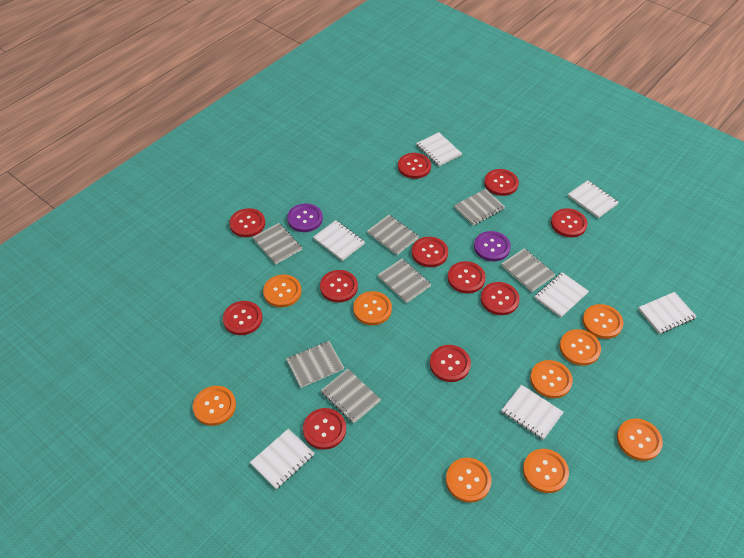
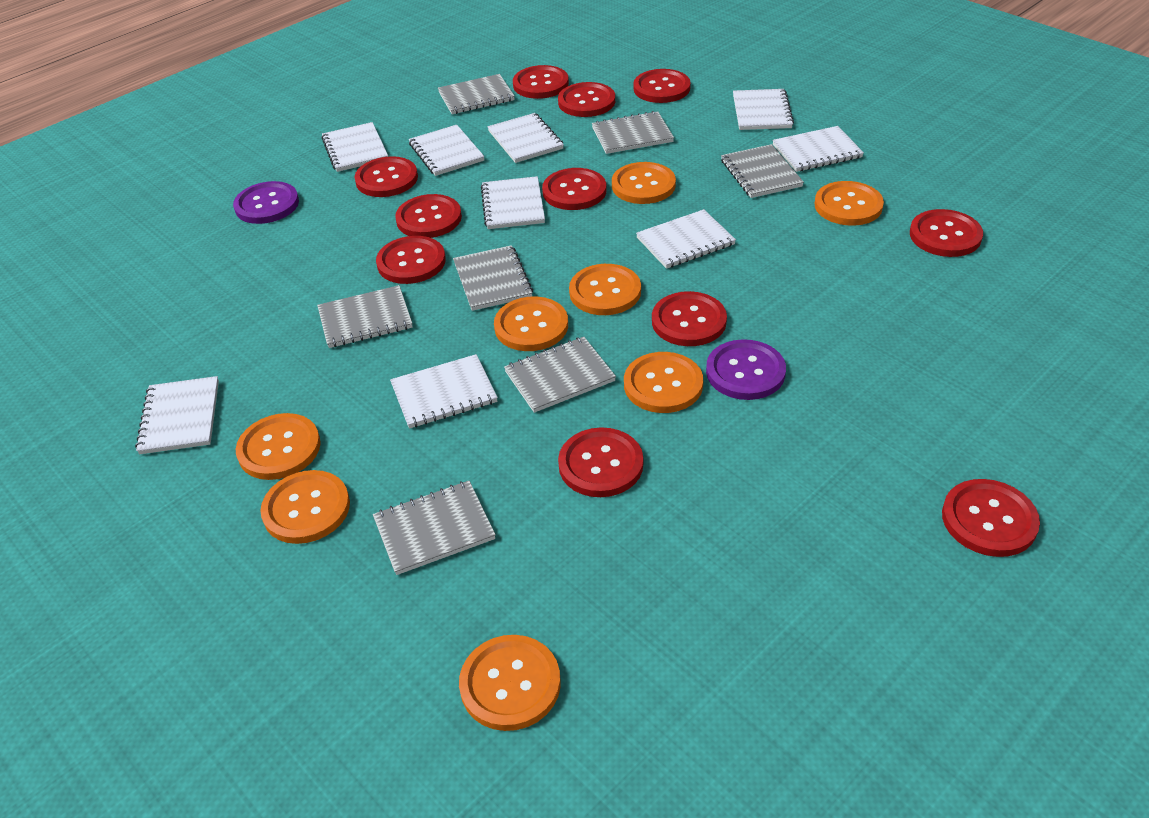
orange button: [193,386,236,426] [263,275,301,307] [353,291,392,325] [446,458,492,503] [523,449,569,493] [530,360,573,398] [560,329,601,366] [583,304,623,339] [617,419,663,461] = 9 -> [236,413,321,480] [260,470,350,544] [459,635,561,731] [494,296,568,351] [569,264,641,315] [612,162,676,204] [624,352,703,413] [815,181,884,226] = 8
white notebook: [250,429,314,489] [313,220,365,261] [416,132,462,166] [501,385,564,440] [535,272,589,317] [568,180,619,218] [638,292,697,334] = 7 -> [135,376,219,454] [321,122,388,172] [390,354,498,429] [409,125,484,176] [481,176,545,229] [487,113,564,163] [636,209,736,269] [733,89,794,130] [772,126,864,172] = 9

